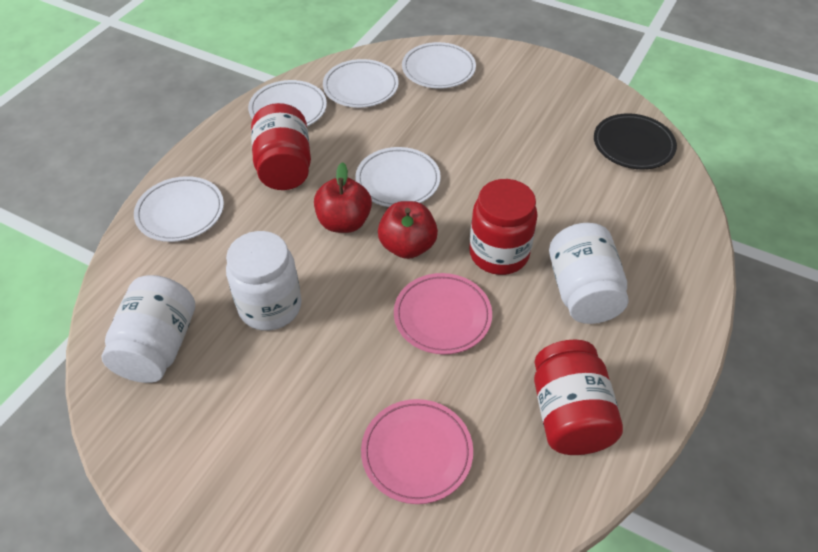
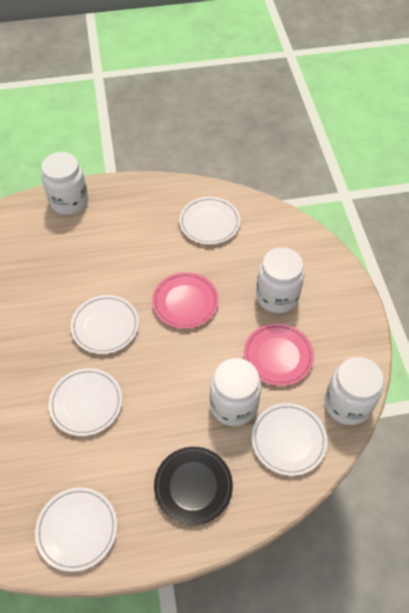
red apple: [314,162,372,233] [378,201,438,259] = 2 -> none = 0
red jar: [251,103,311,190] [469,179,537,275] [534,340,623,455] = 3 -> none = 0
white jar: [101,275,195,383] [226,231,302,331] [549,223,629,324] = 3 -> [41,152,89,215] [210,358,261,426] [256,247,304,313] [324,357,384,425] = 4

